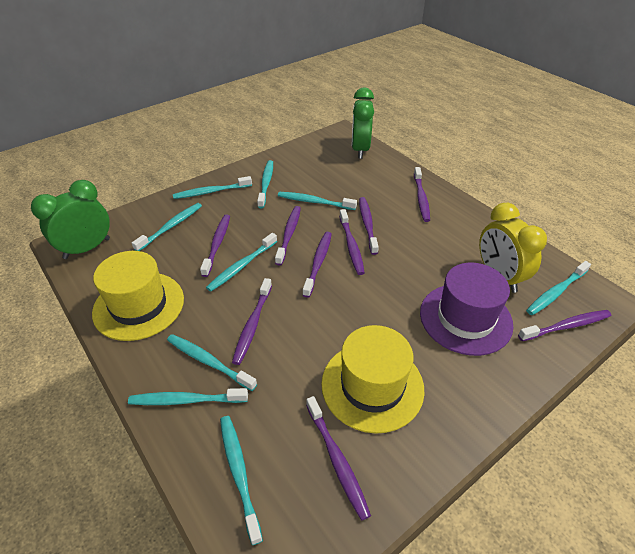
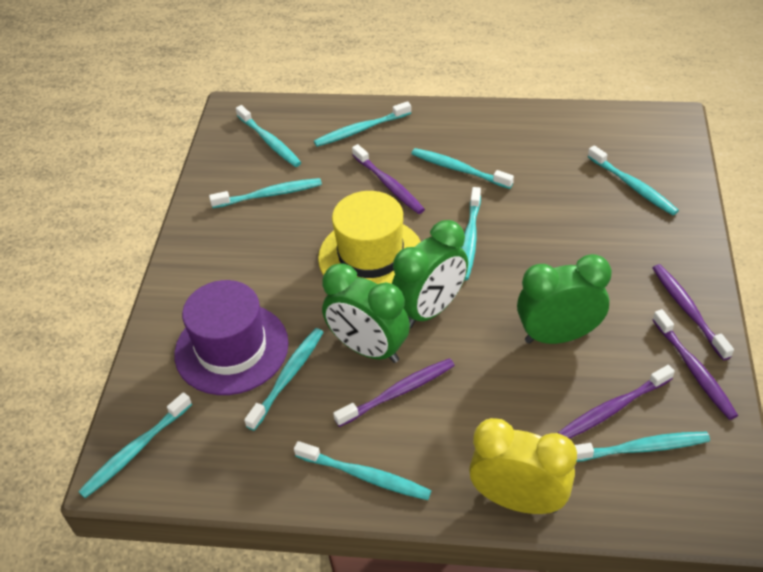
green clock: [31,180,110,259] [352,87,374,159] = 2 -> [322,263,410,363] [392,220,468,328] [517,254,612,344] = 3
purple toothbrush: [200,215,230,277] [232,278,272,365] [275,206,301,265] [303,232,332,298] [306,396,371,521] [339,209,365,275] [359,197,379,255] [414,167,430,222] [518,310,612,341] = 9 -> [333,358,455,427] [352,144,425,214] [558,365,675,439] [653,264,734,360] [653,309,738,420] = 5
turquoise toothbrush: [128,388,248,405] [132,203,202,251] [167,334,257,391] [173,176,252,199] [206,233,277,292] [220,416,263,545] [257,160,273,208] [278,192,357,210] [526,261,591,315] = 9 -> [78,392,192,498] [209,178,322,208] [236,105,301,167] [244,328,323,431] [294,441,432,500] [314,101,411,147] [411,148,514,189] [461,187,481,280] [575,432,710,462] [588,145,679,215] = 10
yellow hat: [92,251,184,341] [321,325,425,434] = 2 -> [318,191,421,284] = 1

